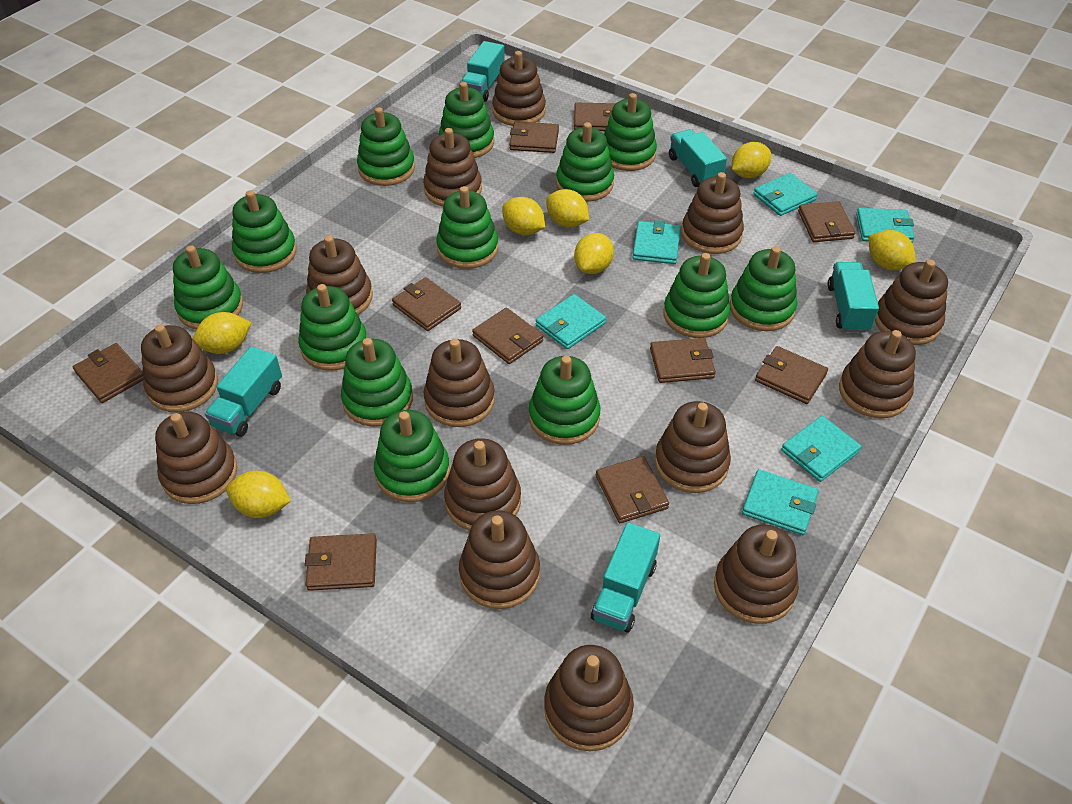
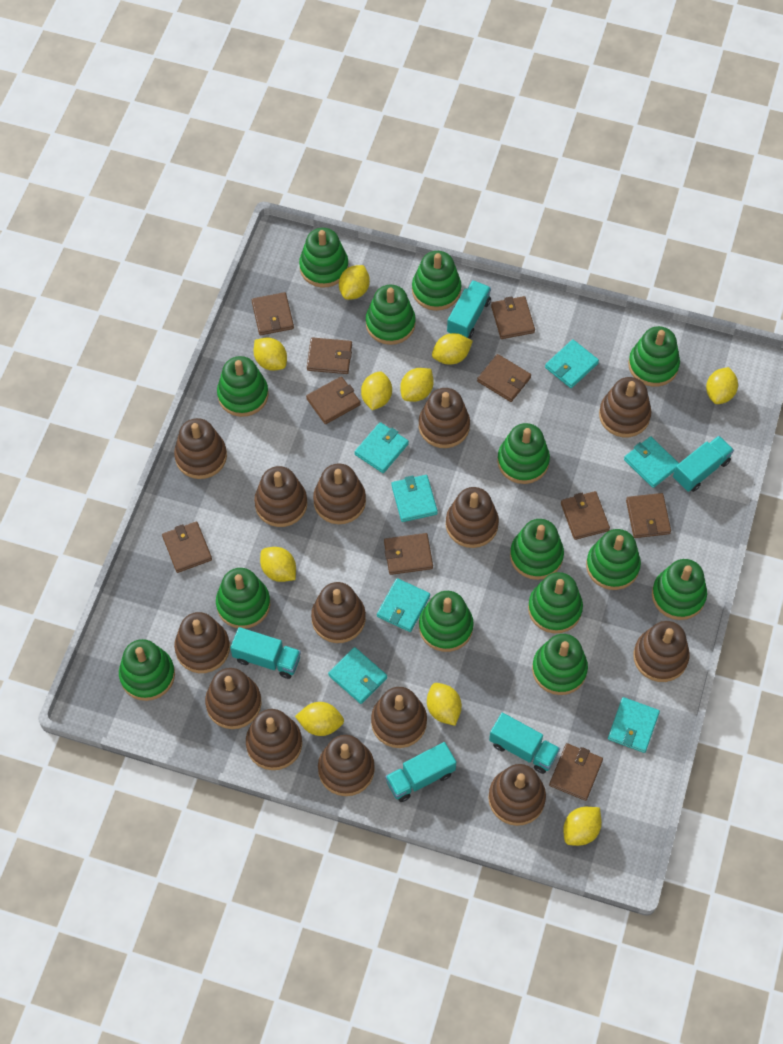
green stacking toy: [173,245,243,330] [232,190,297,273] [298,284,367,371] [341,338,413,427] [357,107,415,186] [374,410,450,502] [436,186,498,269] [439,82,494,158] [529,356,601,445] [556,122,614,202] [604,93,657,171] [663,253,731,338] [730,246,797,331] = 13 -> [119,639,175,701] [216,568,270,629] [217,356,268,417] [299,228,348,287] [366,285,416,345] [412,251,461,311] [419,591,474,652] [497,423,550,484] [510,519,564,580] [528,572,583,633] [532,634,588,695] [586,529,641,590] [628,326,680,387] [652,559,707,620] = 14
turquoise wallet: [536,294,606,349] [632,220,681,264] [742,469,818,535] [753,173,818,216] [781,416,862,482] [856,208,915,243] = 6 -> [328,647,387,704] [355,422,409,473] [377,578,430,632] [391,475,438,522] [545,339,599,388] [608,697,660,753] [624,436,679,488] = 7
yellow lemon: [193,312,252,354] [226,471,291,518] [502,197,545,235] [546,189,589,228] [574,233,614,274] [732,142,771,178] [868,230,916,270] = 7 -> [253,337,287,371] [260,547,296,582] [295,702,344,736] [339,265,370,300] [361,371,392,410] [400,368,434,402] [427,683,462,726] [432,333,473,365] [563,807,602,846] [706,367,738,404] = 10

